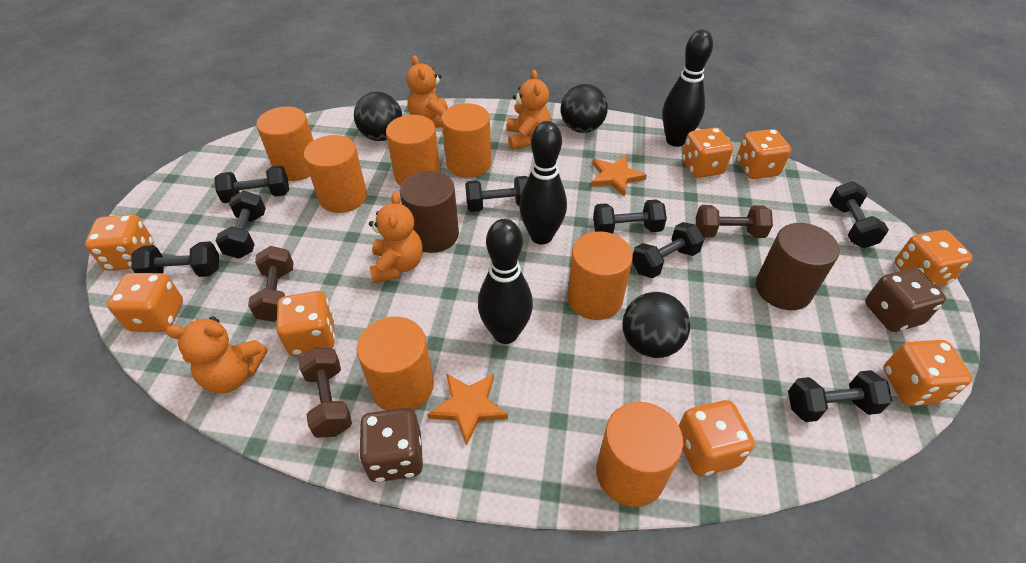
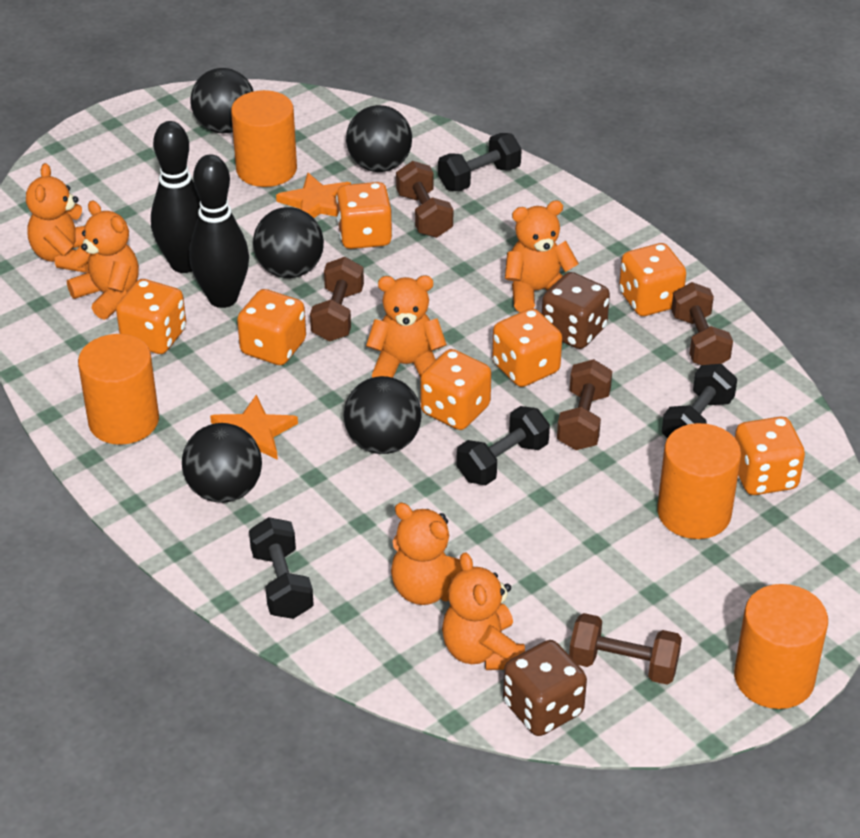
black ball: [354,92,402,141] [561,84,608,133] [622,292,690,358] = 3 -> [182,423,262,503] [190,68,254,133] [253,207,324,278] [344,376,422,454] [346,105,412,172] = 5
black bowling pin: [478,219,533,344] [519,121,567,245] [662,30,713,147] = 3 -> [151,121,200,273] [189,154,249,308] = 2
black dumbbell: [131,241,219,277] [214,166,289,203] [215,191,266,259] [465,176,528,212] [593,199,667,234] [632,222,704,278] [788,370,892,422] [829,181,889,248] = 8 -> [249,517,314,619] [438,133,522,191] [456,406,550,485] [662,364,737,438] = 4
brown cylinder: [400,171,459,253] [756,223,840,310] = 2 -> none = 0
brown dumbbell: [248,246,294,322] [298,348,352,438] [696,205,773,238] = 3 -> [310,257,364,341] [396,161,453,238] [557,359,612,450] [569,613,682,685] [671,282,733,365] = 5
orange cylinder: [256,106,314,181] [304,135,367,213] [356,317,434,411] [386,115,441,186] [442,103,491,178] [567,231,633,320] [596,402,684,507] = 7 -> [78,334,159,445] [231,90,297,187] [657,423,741,539] [734,584,828,709] = 4
orange dice: [85,214,153,271] [107,273,183,332] [277,291,335,356] [679,400,755,476] [682,127,733,178] [736,129,791,179] [884,340,972,406] [895,230,973,287] = 8 -> [116,279,186,354] [237,289,306,365] [336,182,393,249] [421,349,491,430] [492,308,562,387] [619,243,686,316] [735,417,805,495] = 7
orange teddy bear: [166,316,268,394] [369,192,423,283] [407,55,448,128] [506,70,551,150] = 4 -> [26,163,89,273] [67,200,139,320] [366,275,447,378] [391,503,462,605] [442,552,525,670] [505,201,579,312] = 6

